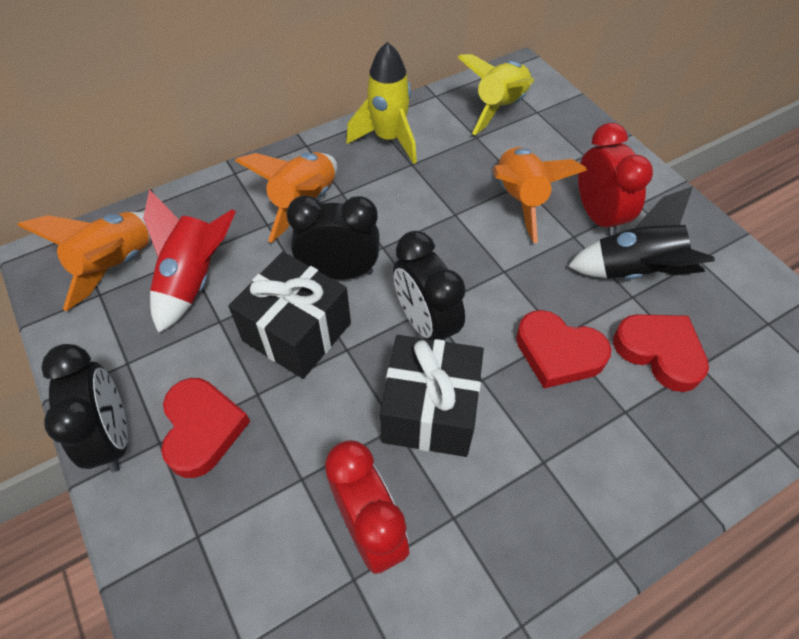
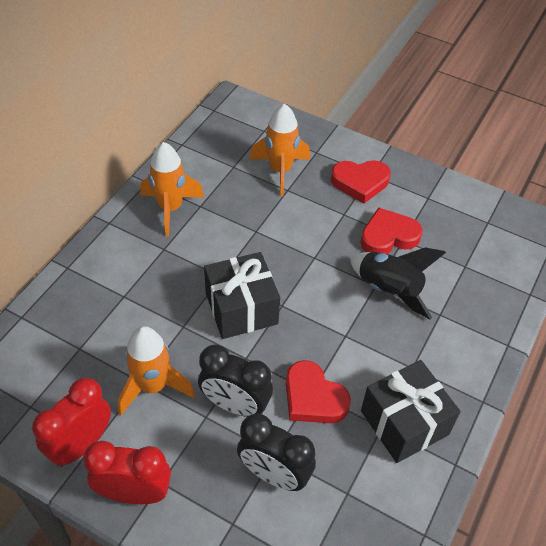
black clock: [42,344,128,472] [287,196,380,280] [393,231,466,342] = 3 -> [198,344,273,417] [237,414,316,491] = 2
red rocket: [143,189,236,333] = 1 -> none = 0
yellow rocket: [346,42,417,164] [457,54,535,135] = 2 -> none = 0

